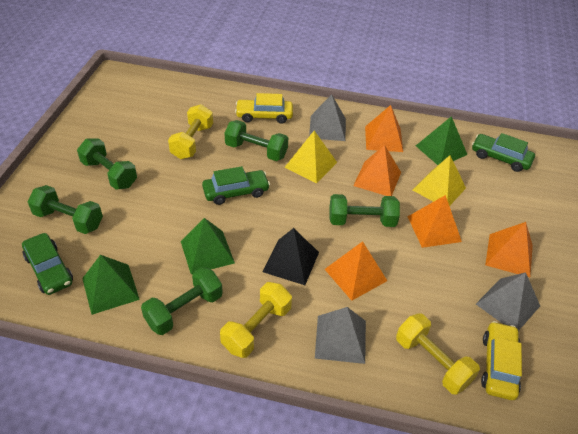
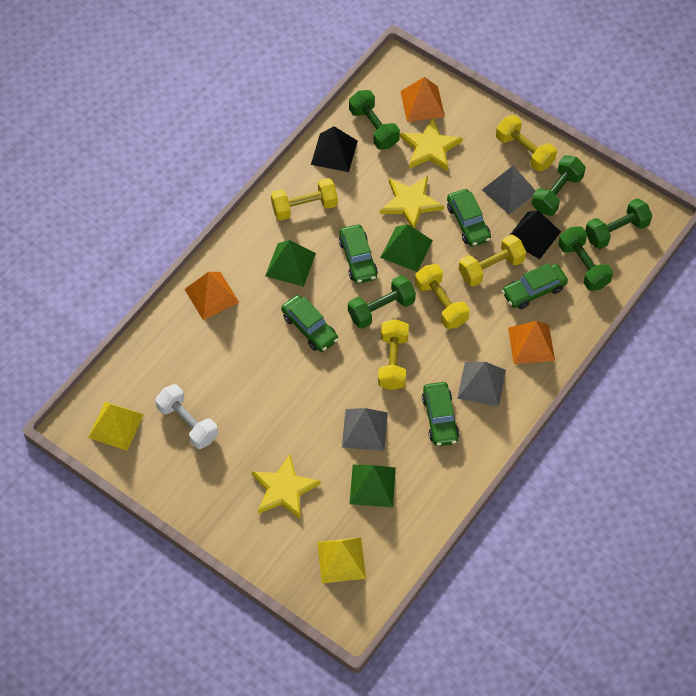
black pyramid: [263,228,319,285] = 1 -> [311,126,358,172] [510,210,561,259] = 2
green car: [22,233,73,295] [202,166,270,205] [472,133,535,172] = 3 -> [281,295,339,352] [339,224,378,284] [422,382,459,446] [447,189,491,247] [502,263,568,309] = 5
orange pyramid: [325,241,387,301] [353,145,401,196] [365,105,403,152] [407,195,462,248] [485,222,533,277] = 5 -> [184,272,239,320] [400,77,445,122] [508,321,555,364] = 3
white dumbbell: none = 0 -> [155,384,218,449] = 1
yellow car: [235,93,293,124] [481,321,522,400] = 2 -> none = 0
yellow dumbbell: [168,104,213,159] [220,282,292,358] [396,313,480,395] = 3 -> [271,178,338,221] [378,319,409,390] [415,264,470,329] [459,234,526,287] [496,115,557,171] = 5
yellow star: none = 0 -> [251,454,321,520] [380,176,444,228] [400,118,463,171] = 3

